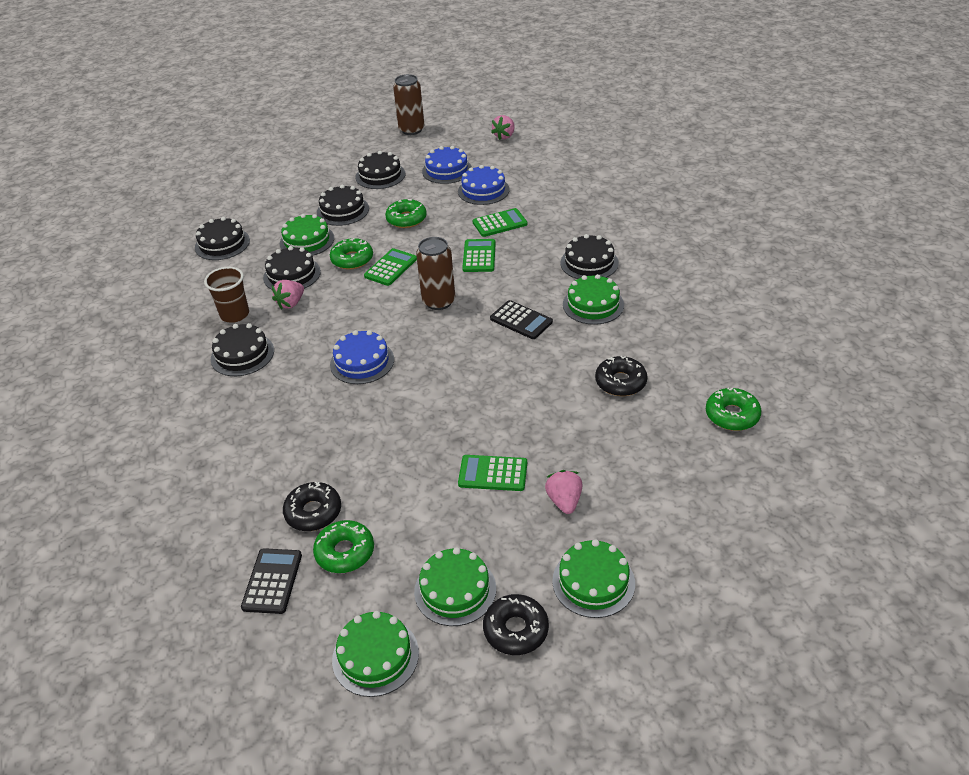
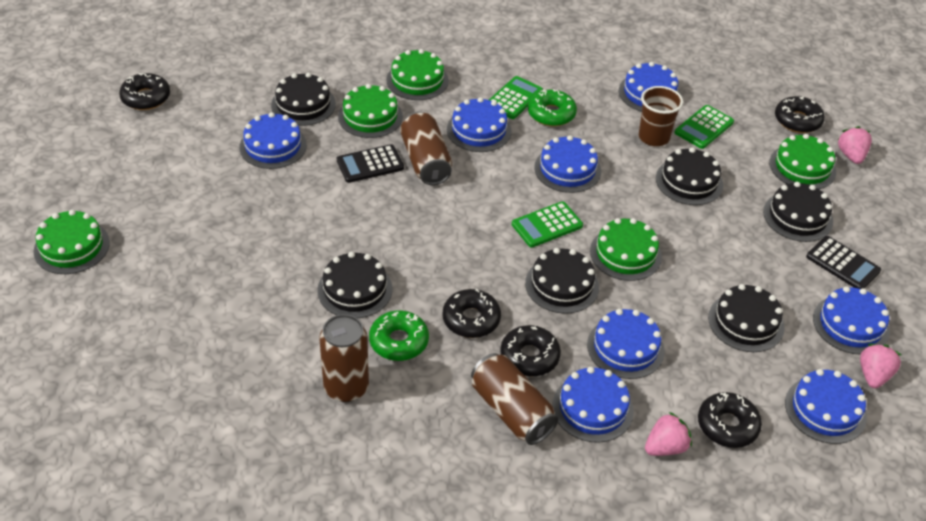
black donut: [283,482,341,531] [483,594,549,655] [595,356,648,396] = 3 -> [119,73,170,110] [442,289,501,338] [500,325,561,376] [698,392,762,448] [775,96,825,133] = 5
blue cake: [330,330,394,384] [422,146,472,184] [458,165,510,205] = 3 -> [239,112,307,169] [447,97,512,152] [534,135,601,193] [553,367,634,443] [587,309,665,379] [619,62,681,112] [785,369,867,444] [813,286,890,354] = 8
brown can: [393,74,424,135] [416,237,455,310] = 2 -> [319,314,369,402] [400,112,452,185] [471,353,558,445] = 3
green calculator: [364,248,417,286] [458,455,527,491] [462,239,496,272] [473,208,527,237] = 4 -> [489,76,543,119] [512,201,583,247] [675,105,734,149] = 3
green donut: [313,520,374,573] [330,238,373,270] [385,199,427,228] [706,388,761,431] = 4 -> [369,310,429,361] [528,89,577,127] = 2

